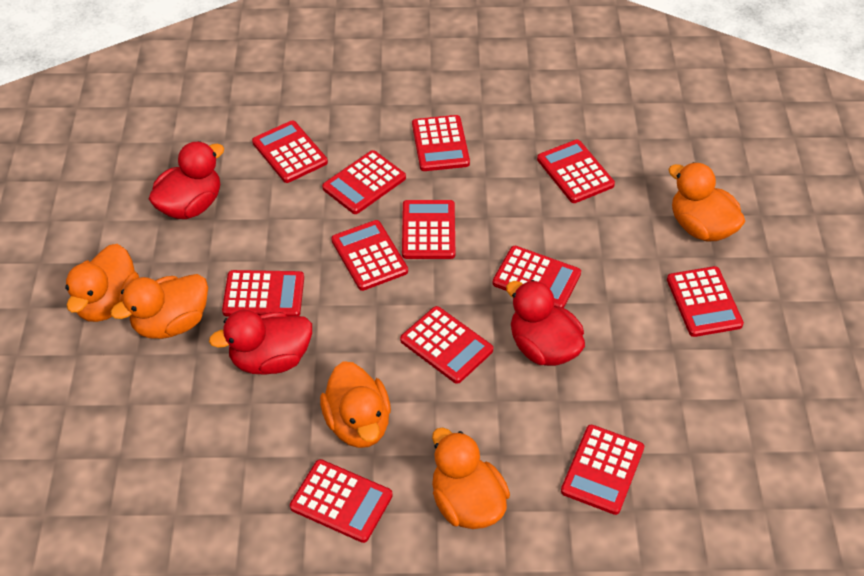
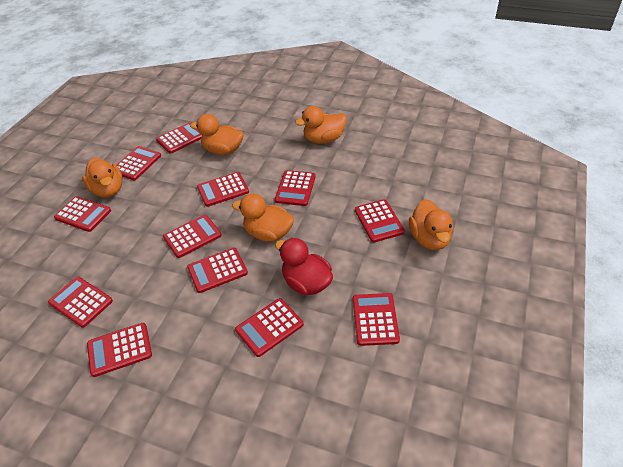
red duck: [149,141,224,219] [209,310,312,375] [506,280,585,366] = 3 -> [275,238,333,295] = 1

